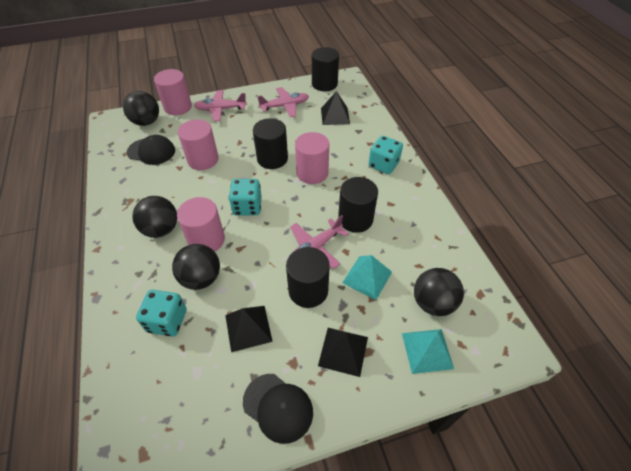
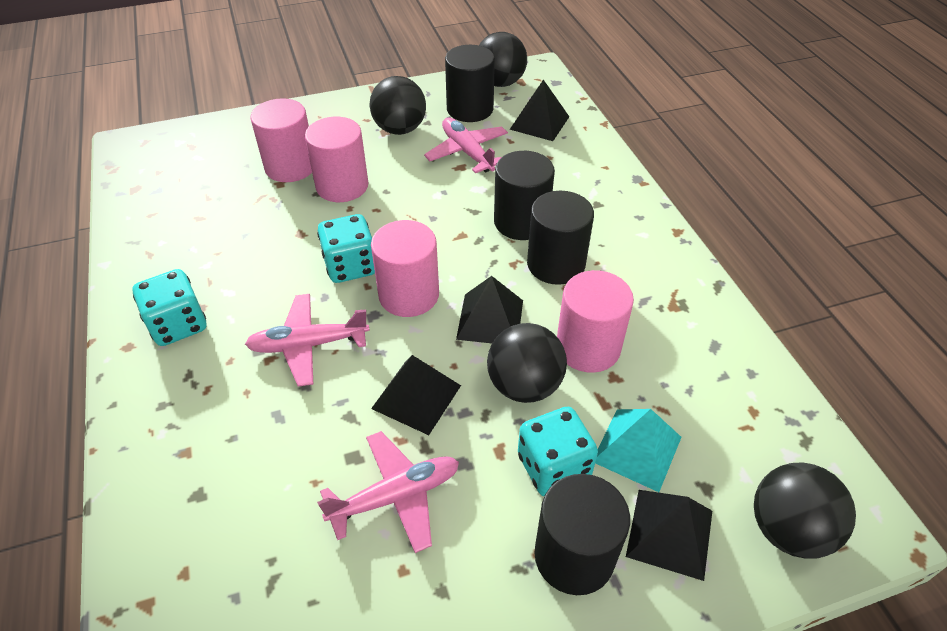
black cap: [127,135,175,165] [243,374,313,444] = 2 -> none = 0
black pyramid: [225,306,273,352] [318,328,368,377] [321,91,350,125] = 3 -> [371,355,461,435] [456,276,523,343] [509,80,569,141] [626,490,712,581] = 4
turquoise pyramid: [342,255,392,300] [402,329,454,374] = 2 -> [595,409,681,492] = 1

